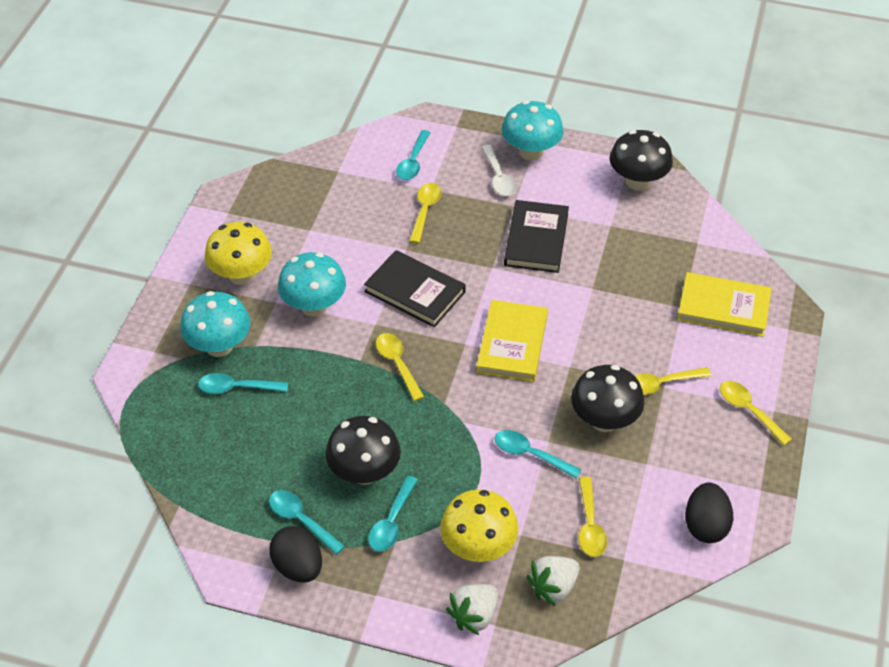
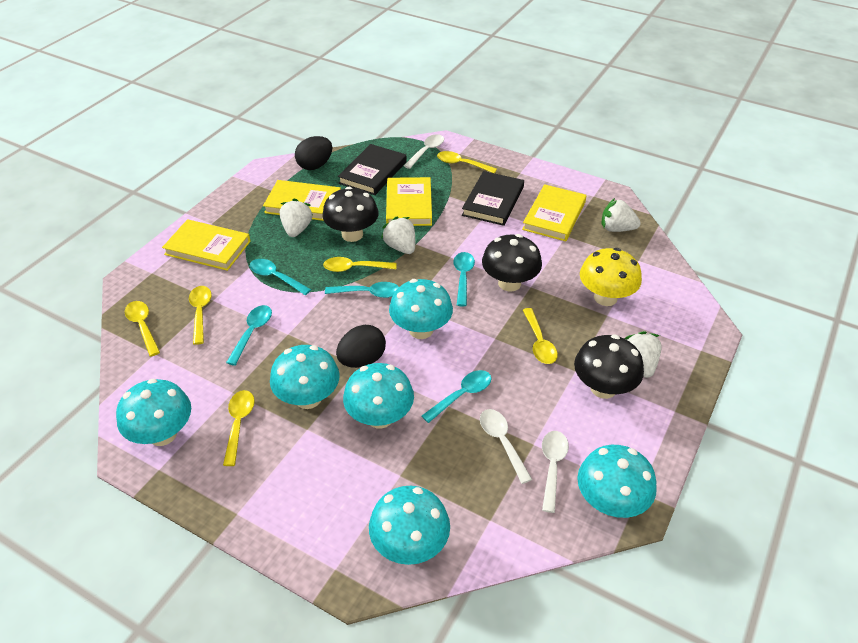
turquoise mushroom: [180,291,250,357] [278,252,346,317] [502,101,564,161] = 3 -> [116,379,191,446] [270,345,340,409] [343,363,414,429] [369,486,450,565] [389,279,453,339] [577,445,657,518] = 6
white spoon: [481,145,516,196] = 1 -> [404,134,444,169] [480,409,532,484] [542,431,569,513] = 3
white strawberry: [446,584,498,635] [526,556,580,606] = 2 -> [280,198,313,237] [381,217,415,254] [602,198,641,232] [625,331,662,378] = 4
yellow book: [476,300,548,382] [677,272,772,337] = 2 -> [162,219,251,271] [263,180,341,221] [386,177,432,226] [522,184,586,242] = 4
yellow mushroom: [205,222,272,285] [440,489,518,562] = 2 -> [580,248,642,306] = 1
yellow spoon: [376,333,424,401] [409,183,442,243] [578,477,607,557] [635,367,711,395] [720,381,792,445] = 5 -> [125,301,160,357] [189,286,212,345] [223,390,255,466] [323,257,397,272] [437,151,497,173] [523,308,558,364] = 6

